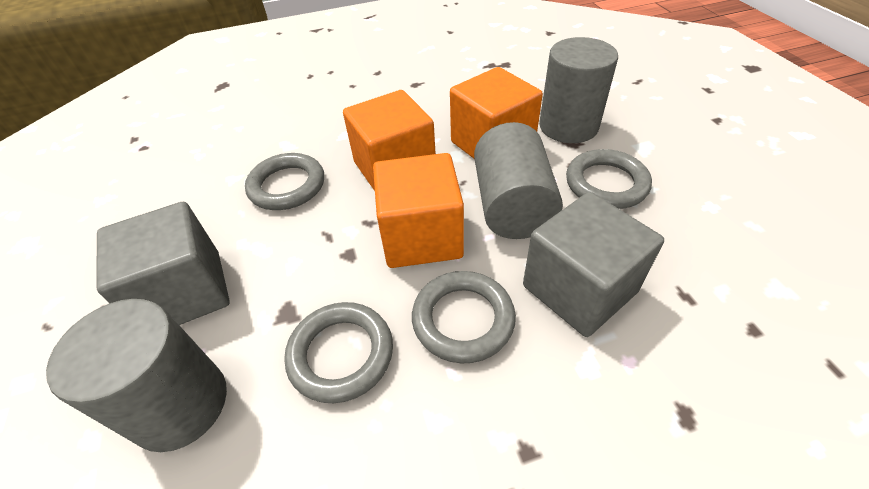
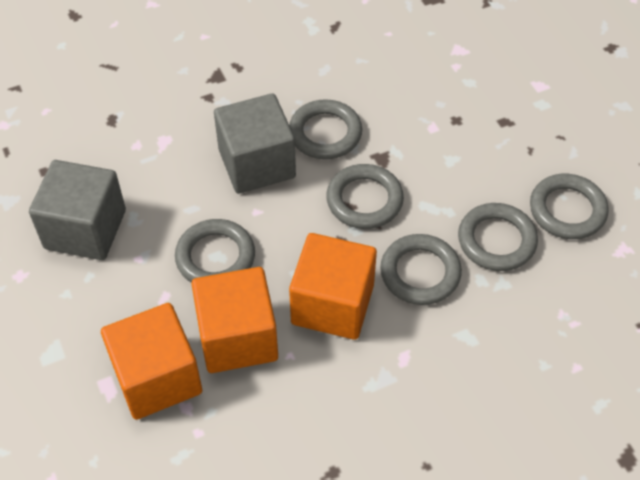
grey cylinder: [46,299,227,452] [474,122,563,239] [539,37,618,143] = 3 -> none = 0
grey ring: [245,153,324,210] [284,302,393,403] [412,271,516,363] [566,149,652,209] = 4 -> [175,219,255,283] [289,99,362,159] [326,164,404,229] [380,234,462,305] [458,203,538,271] [530,174,609,239] = 6

